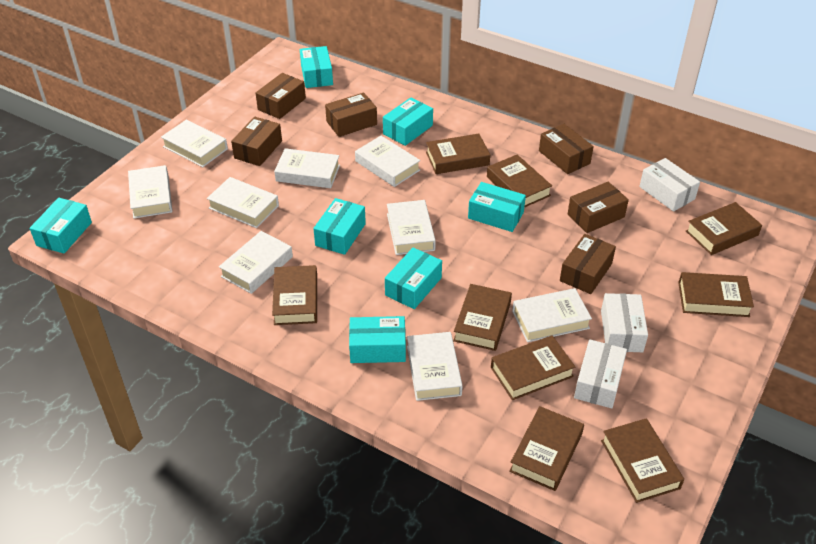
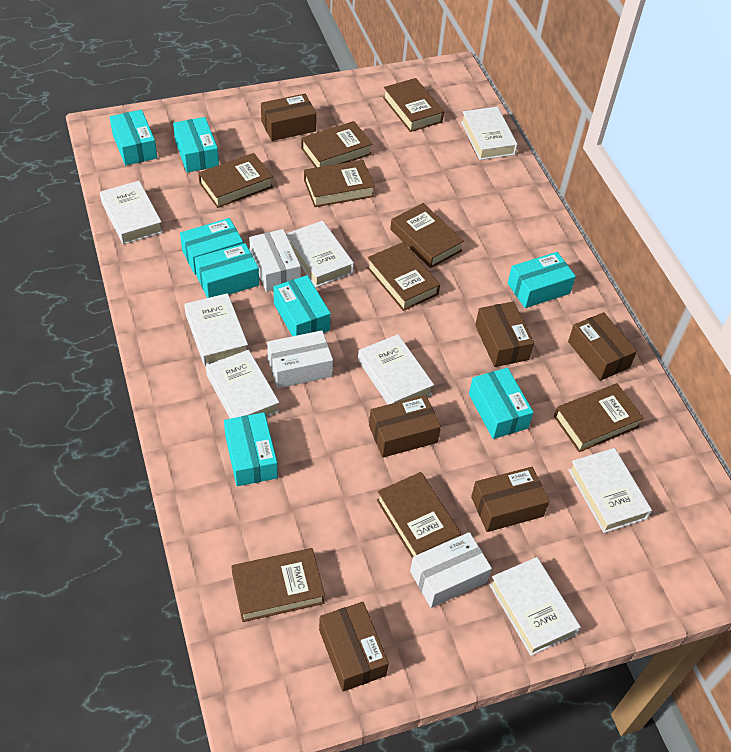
turquoise box: [29,198,92,254] [300,46,333,88] [313,198,366,255] [349,316,406,363] [383,98,433,146] [385,247,442,309] [468,182,526,232] = 7 -> [110,110,157,166] [173,117,219,173] [180,218,243,275] [195,243,259,298] [224,412,278,486] [273,275,331,336] [469,368,534,439] [508,252,576,308] = 8
white book: [128,165,172,219] [161,120,228,167] [207,177,279,228] [219,231,293,294] [274,148,340,188] [355,136,420,187] [387,200,436,255] [407,332,463,401] [512,288,592,342] = 9 -> [100,181,163,245] [184,293,248,366] [206,350,280,419] [286,221,354,287] [358,334,434,404] [461,107,518,160] [489,557,581,656] [568,448,652,533] = 8

